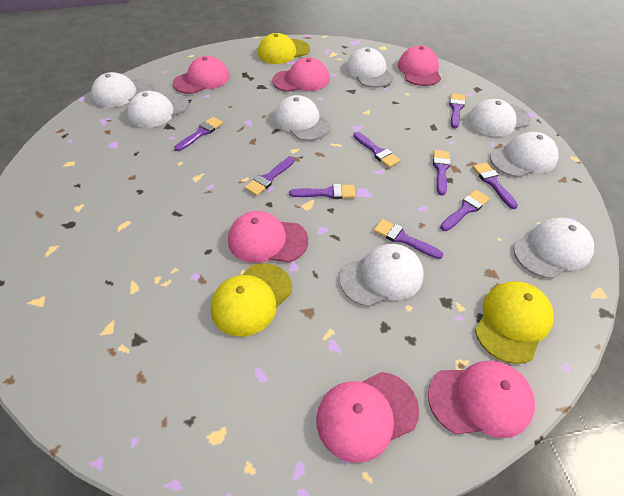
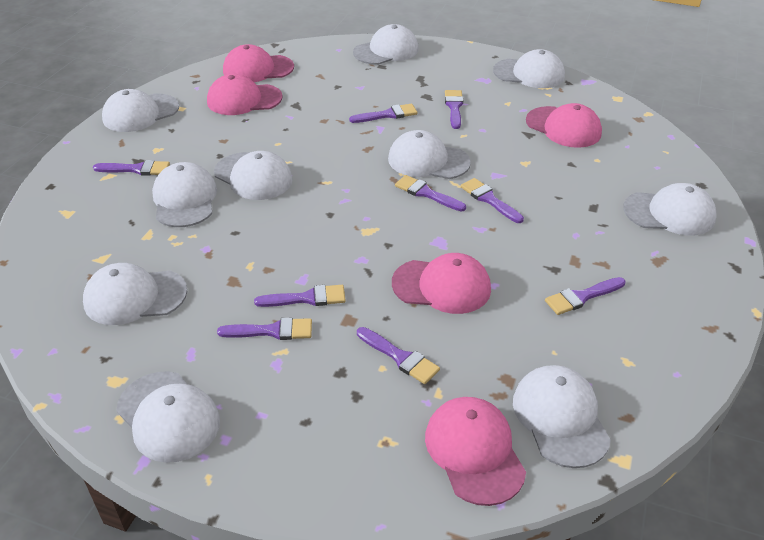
pink cap: [173,56,229,94] [228,211,308,263] [272,57,330,92] [316,372,419,463] [398,46,441,86] [428,361,535,438] = 6 -> [207,74,283,115] [223,44,294,82] [392,253,491,314] [425,397,526,506] [526,103,602,148] = 5
white cap: [91,72,154,107] [127,91,189,128] [274,95,331,141] [340,244,424,307] [346,48,394,88] [468,99,531,137] [490,132,559,177] [513,218,594,279] = 8 -> [83,263,187,325] [102,89,179,132] [116,371,220,463] [152,162,217,227] [214,151,293,200] [353,24,419,65] [388,130,471,179] [493,49,565,88] [513,365,611,468] [623,183,717,235] = 10
yellow cap: [211,263,292,336] [258,33,310,64] [475,281,554,364] = 3 -> none = 0

